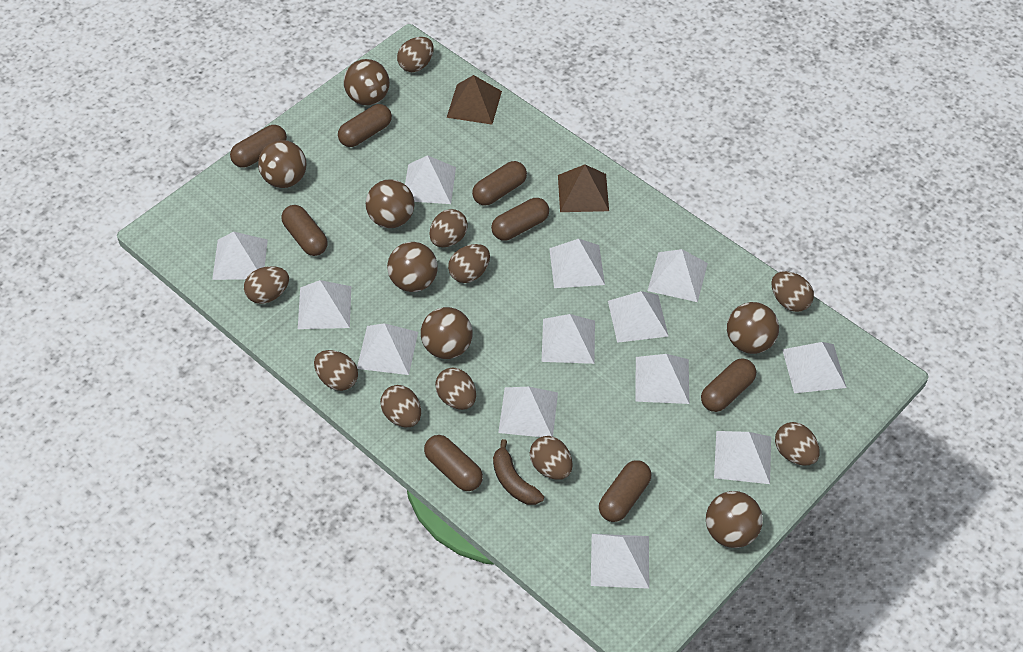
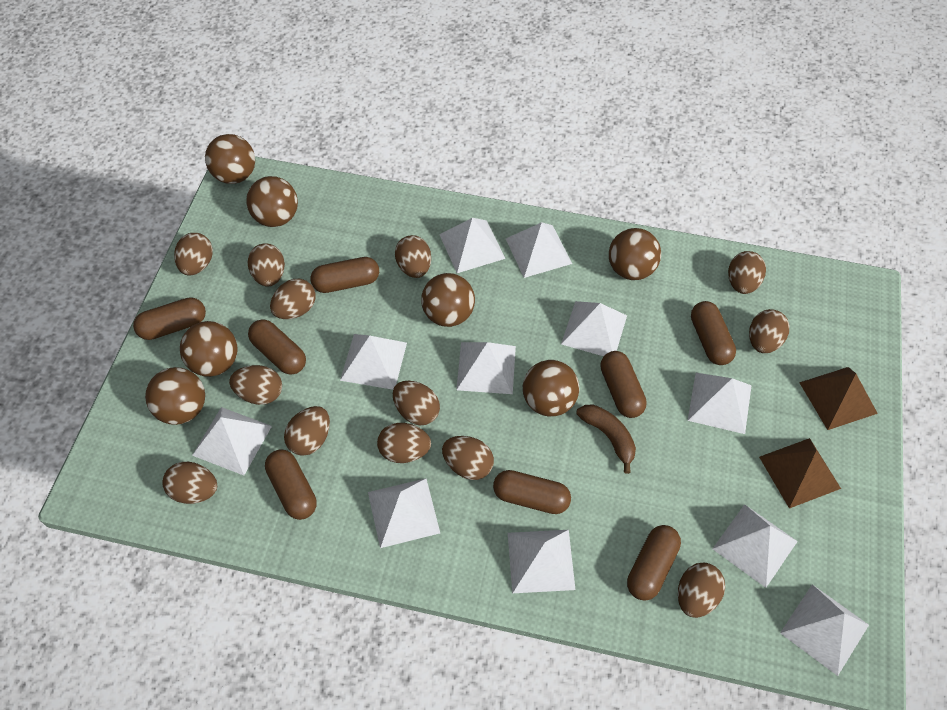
brown egg: [244,266,289,304] [314,350,358,391] [380,385,421,427] [397,37,434,72] [430,209,468,247] [435,368,476,410] [448,244,490,283] [530,436,572,480] [771,271,814,312] [775,422,820,466] = 10 -> [162,462,217,504] [174,233,213,275] [229,365,282,405] [248,243,285,287] [270,279,316,319] [284,406,330,456] [377,423,431,463] [393,381,440,425] [395,235,431,278] [442,436,494,480] [678,563,725,618] [728,251,766,294] [749,309,790,353] = 13
white pyramid: [212,231,268,280] [298,280,351,329] [357,323,418,375] [405,155,456,204] [498,387,558,437] [541,314,595,364] [549,239,605,288] [591,534,649,589] [608,291,668,343] [635,354,689,404] [648,249,708,302] [714,431,771,484] [782,342,847,393] = 13 -> [192,407,272,475] [340,334,407,390] [368,478,440,548] [439,218,505,273] [456,342,516,394] [506,222,572,278] [508,530,576,593] [561,301,627,356] [688,373,752,434] [713,504,798,588] [780,584,869,676] = 11

